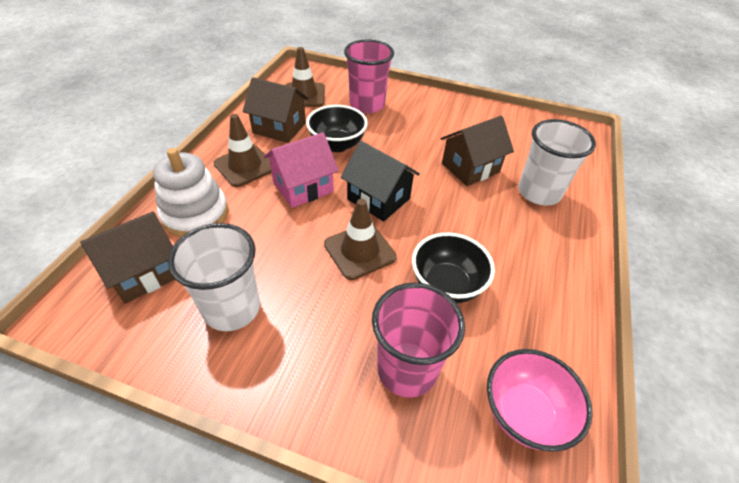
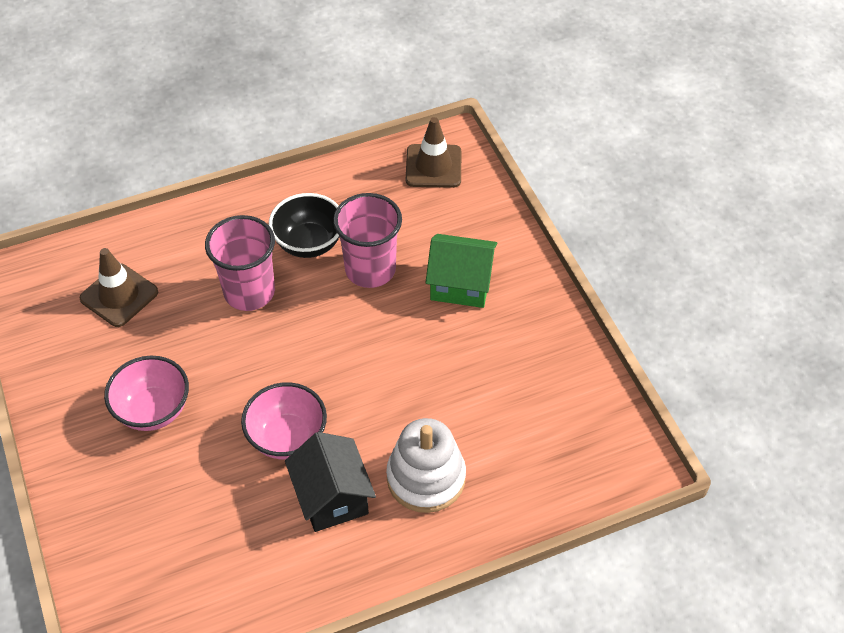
black bowl: [306,105,368,152] [412,233,495,303] = 2 -> [269,193,339,258] = 1
brown house: [80,211,175,304] [243,77,309,143] [441,116,514,186] = 3 -> none = 0
brown traffic cone: [213,114,272,187] [286,47,325,107] [324,199,397,280] = 3 -> [79,248,158,327] [406,117,461,188] = 2
green house: none = 0 -> [425,234,498,308] = 1
pink bowl: [487,349,593,452] = 1 -> [104,356,189,431] [241,382,327,459] = 2
pink house: [264,132,339,208] = 1 -> none = 0
white cup: [168,223,260,331] [518,119,596,206] = 2 -> none = 0

